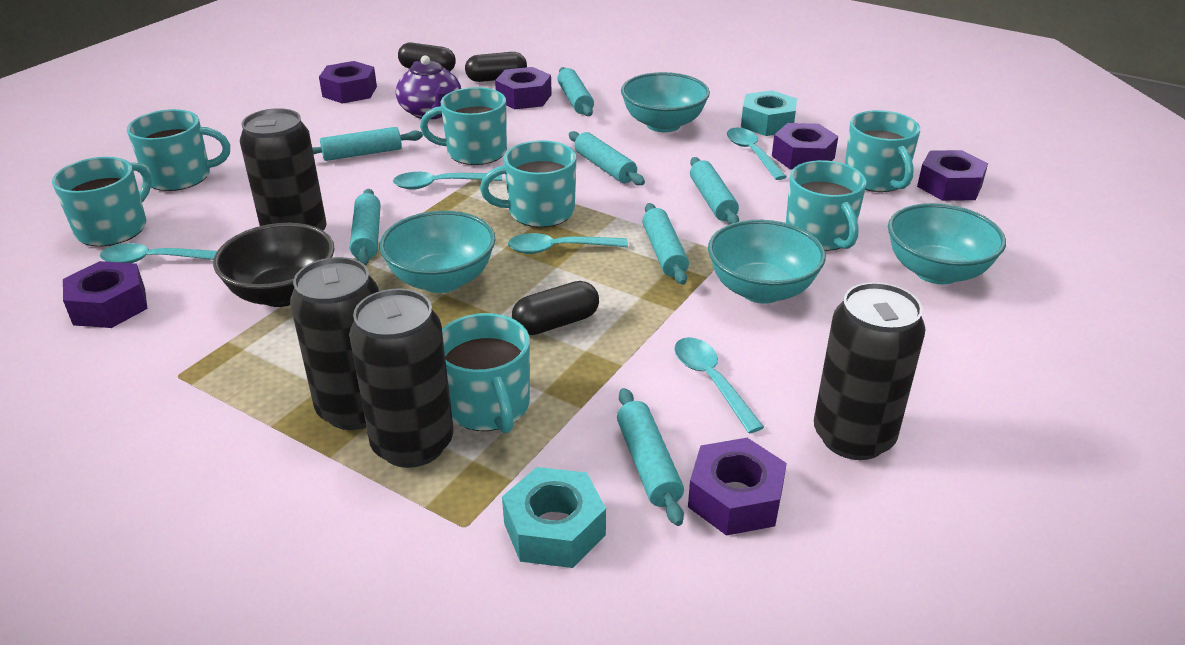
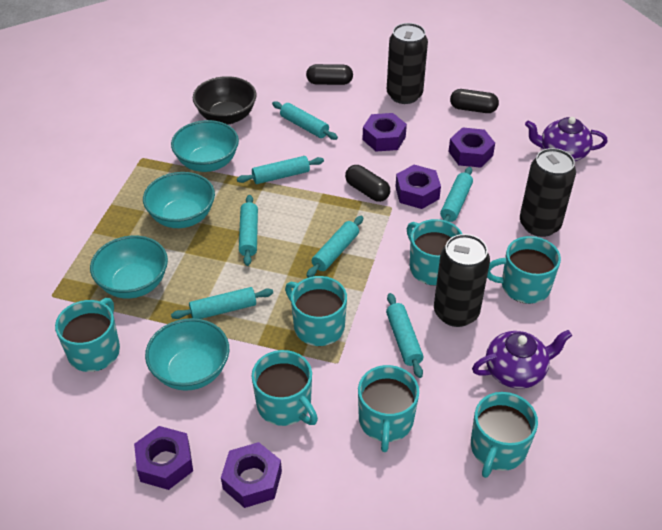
black can: [240,108,327,231] [290,257,379,430] [349,288,453,468] [814,282,926,460] = 4 -> [387,23,428,104] [434,234,490,327] [520,148,576,237] = 3
purple nut: [63,261,148,328] [319,61,377,104] [495,67,552,109] [688,438,787,536] [772,123,838,170] [917,150,988,201] = 6 -> [134,426,193,490] [221,442,282,508] [362,113,407,152] [395,165,441,209] [448,127,495,168] = 5
purple teapot: [396,55,461,120] = 1 -> [472,330,572,389] [525,117,608,161] = 2
turquoise nut: [502,467,606,568] [741,90,797,136] = 2 -> none = 0
turquoise spoon: [100,243,217,263] [393,172,502,190] [508,233,628,254] [674,337,764,433] [727,128,787,180] = 5 -> none = 0

